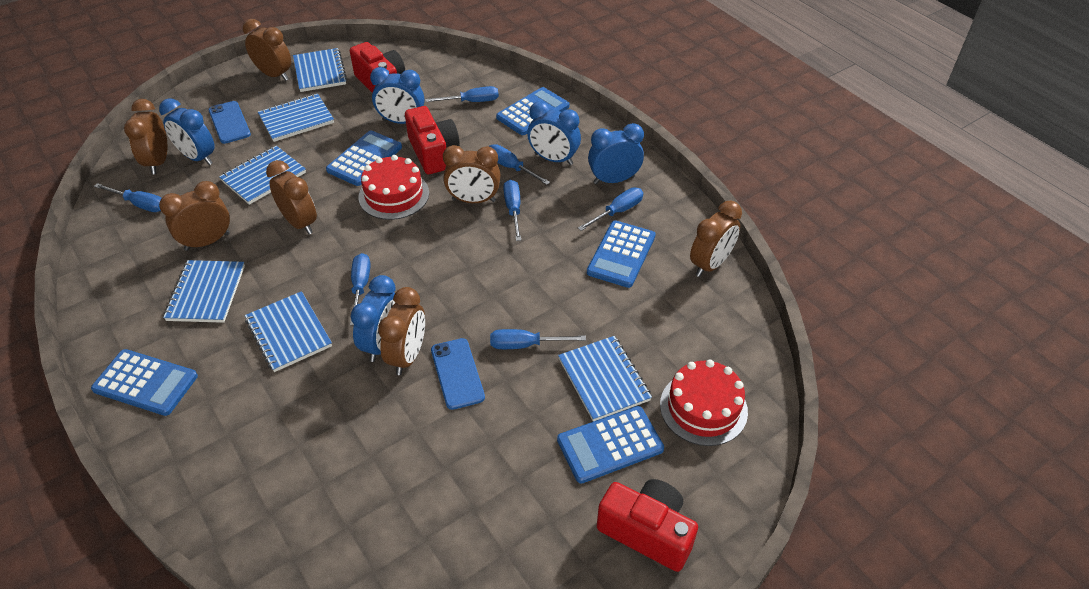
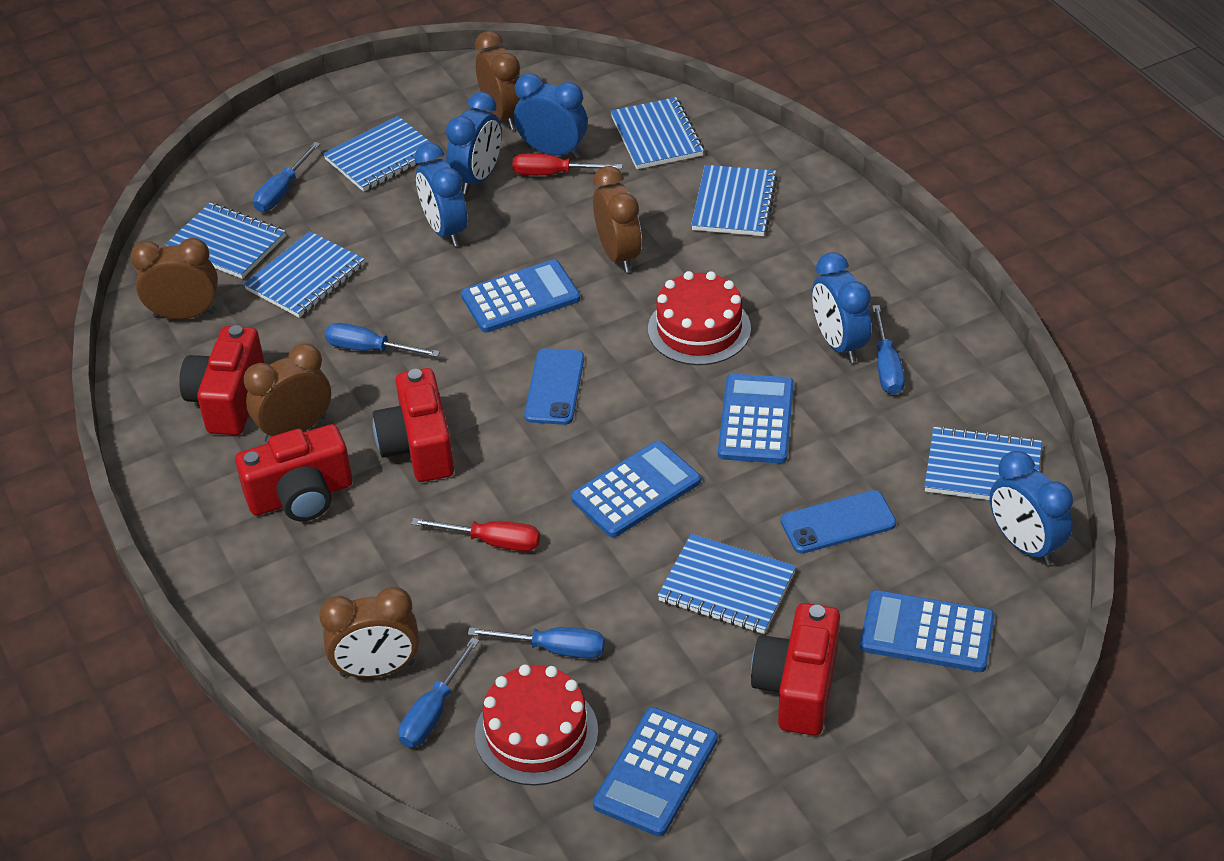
blue notebook: [163,260,245,323] [219,146,306,205] [245,291,332,372] [258,94,334,142] [293,48,347,92] [558,336,652,421] = 6 -> [165,203,286,279] [244,231,365,318] [323,116,431,192] [610,97,704,169] [658,534,796,634] [691,165,778,236] [924,426,1042,500] = 7
blue screwdriver: [94,183,161,212] [350,253,371,325] [425,86,499,102] [489,144,550,185] [490,329,586,349] [503,180,521,241] [578,187,643,231] = 7 -> [253,142,320,212] [325,323,440,357] [398,637,479,748] [468,627,605,659] [872,305,905,395] = 5
brown clock: [124,99,167,174] [159,181,230,251] [243,19,291,81] [266,160,317,234] [378,287,425,375] [443,145,501,203] [690,201,742,277] = 7 -> [130,238,218,319] [244,343,331,443] [319,587,419,678] [475,31,521,130] [593,166,642,273] = 5
red camera: [350,42,405,92] [405,106,460,174] [597,479,698,572] = 3 -> [179,325,265,435] [235,424,352,521] [373,368,454,482] [751,603,840,736] = 4
red screwdriver: none = 0 -> [411,518,540,551] [512,153,622,175] = 2

